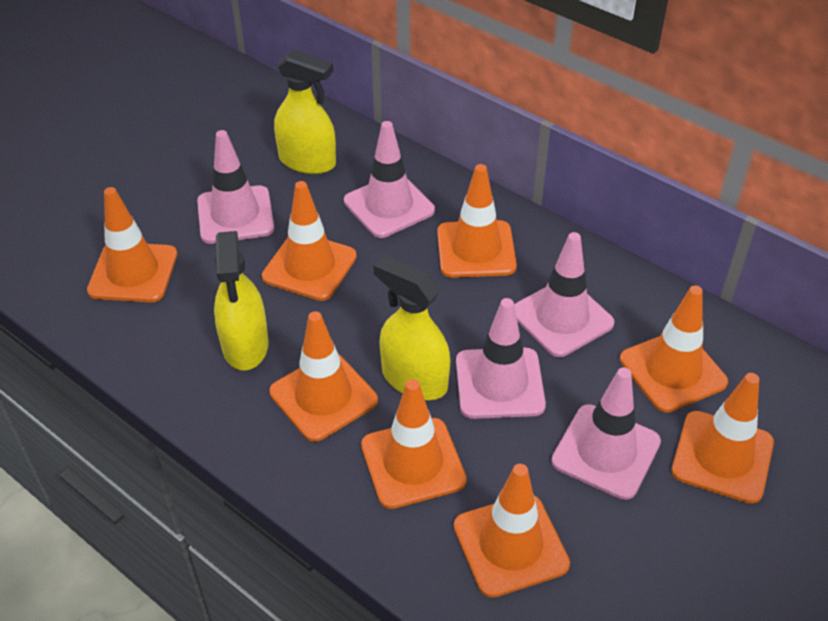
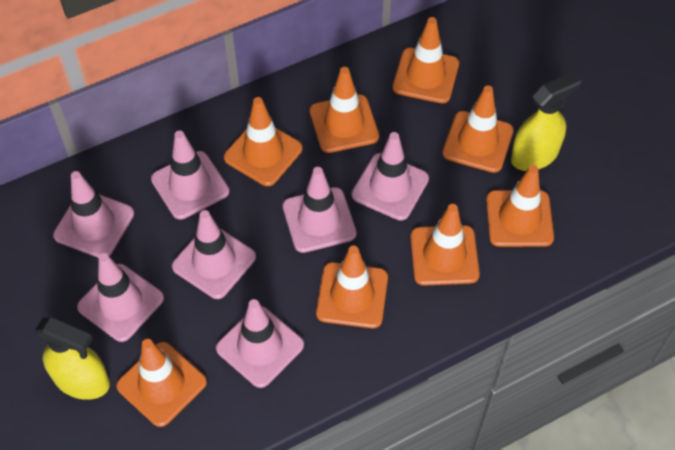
pink traffic cone: [197,130,274,244] [344,121,435,238] [456,298,546,419] [514,232,614,357] [551,367,661,500] = 5 -> [53,171,134,258] [77,253,164,342] [151,130,230,220] [172,210,256,299] [216,299,304,388] [283,167,357,253] [352,132,429,221] = 7
yellow spray bottle: [214,231,269,370] [274,49,336,174] [374,256,450,400] = 3 -> [35,317,110,400] [511,72,581,171] = 2

